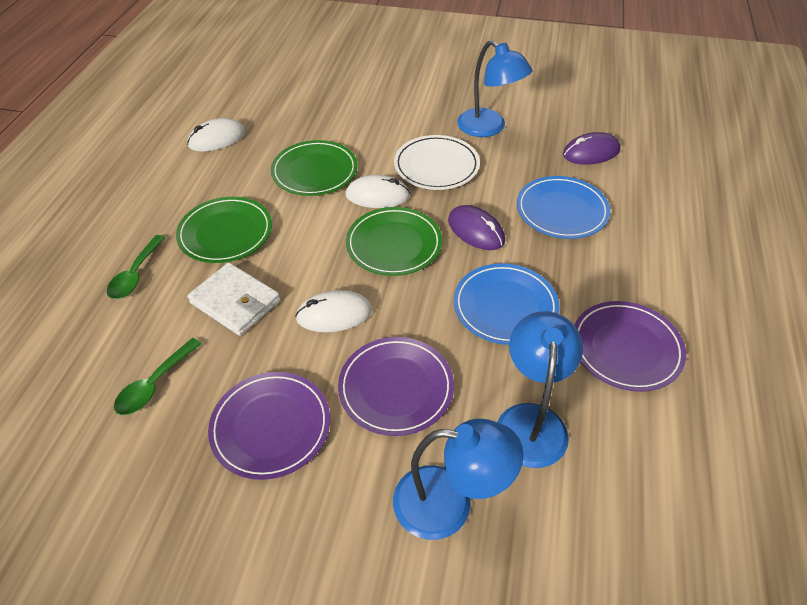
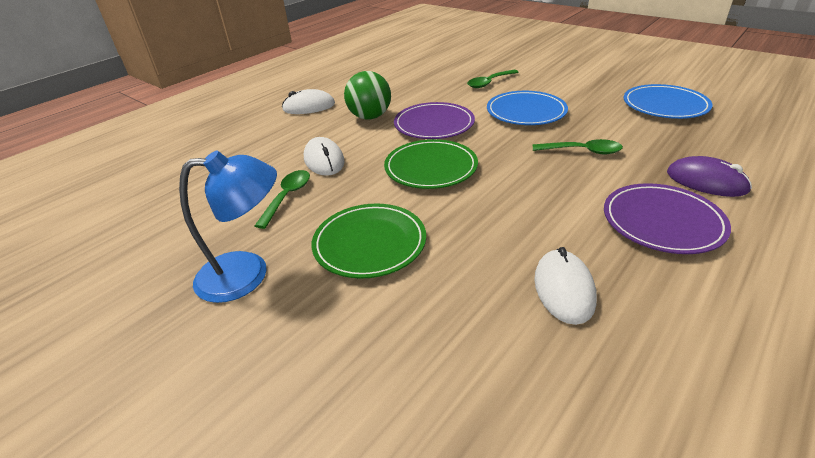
blue lamp: [393,419,524,540] [457,40,533,137] [497,311,583,468] = 3 -> [179,150,277,303] = 1
green ball: none = 0 -> [344,71,391,119] = 1
green plate: [176,197,272,263] [271,140,358,196] [346,207,442,276] = 3 -> [312,204,426,279] [384,139,478,189] = 2
green spoon: [107,235,165,299] [114,338,202,415] = 2 -> [255,170,310,229] [467,70,519,88] [533,139,623,154] = 3
purple mouse: [448,205,505,250] [563,132,620,165] = 2 -> [667,156,752,197] = 1
purple plate: [208,372,330,480] [338,337,454,436] [575,301,686,392] = 3 -> [394,102,475,139] [604,183,731,254] = 2
white plate: [394,135,480,190] = 1 -> none = 0
white wallet: [187,263,280,336] = 1 -> none = 0

